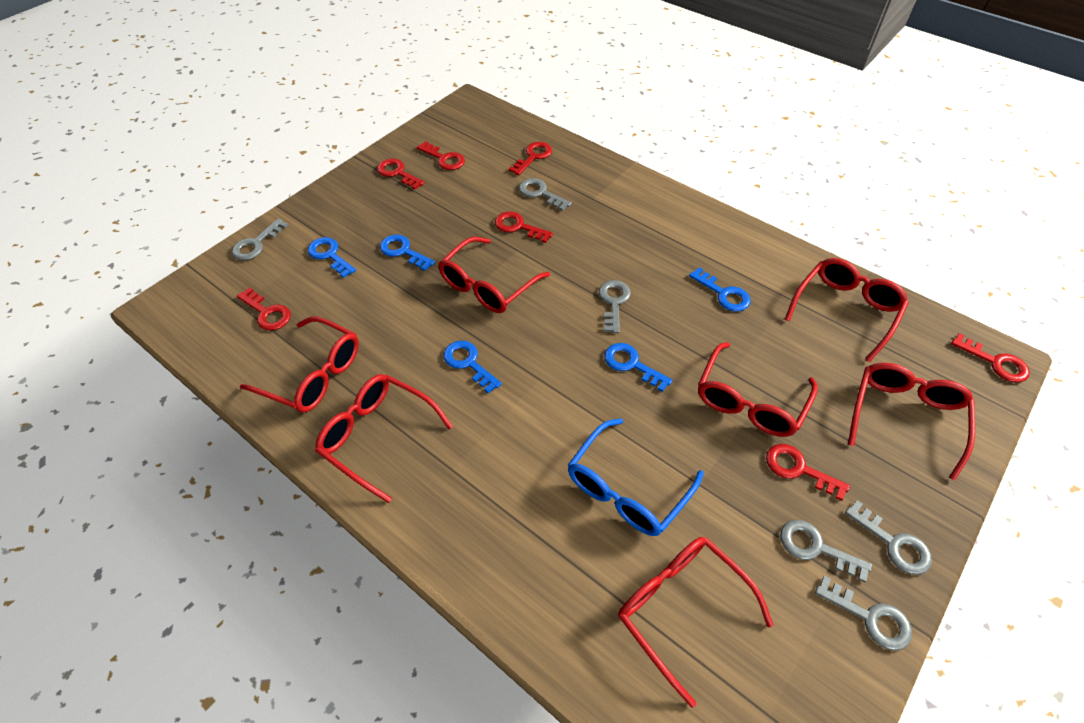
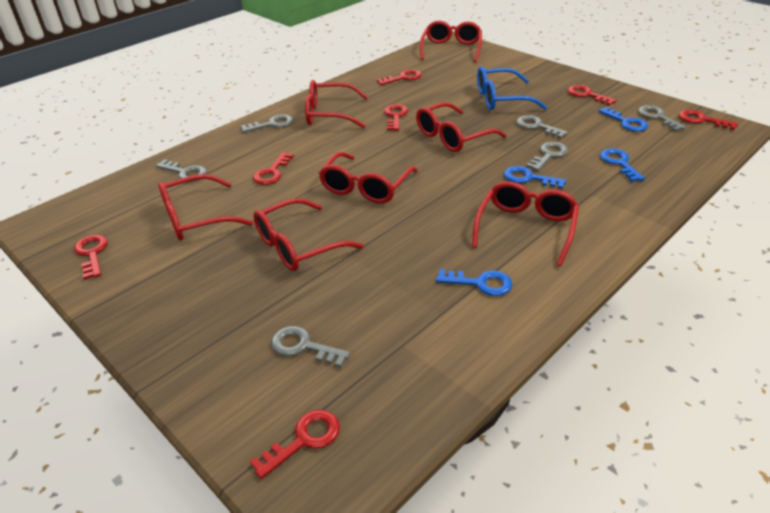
blue key: [308,237,356,278] [380,234,435,271] [444,341,502,394] [604,343,673,392] [689,267,751,312] = 5 -> [436,269,513,296] [504,166,567,189] [598,107,649,132] [600,148,645,182] = 4

